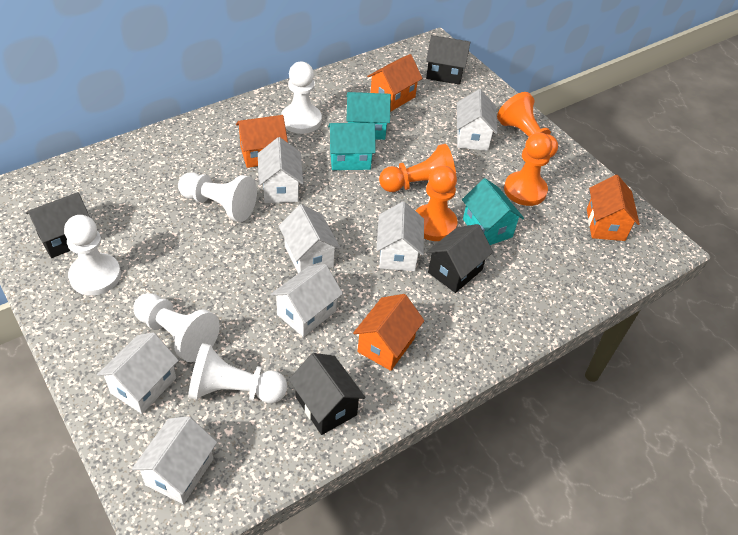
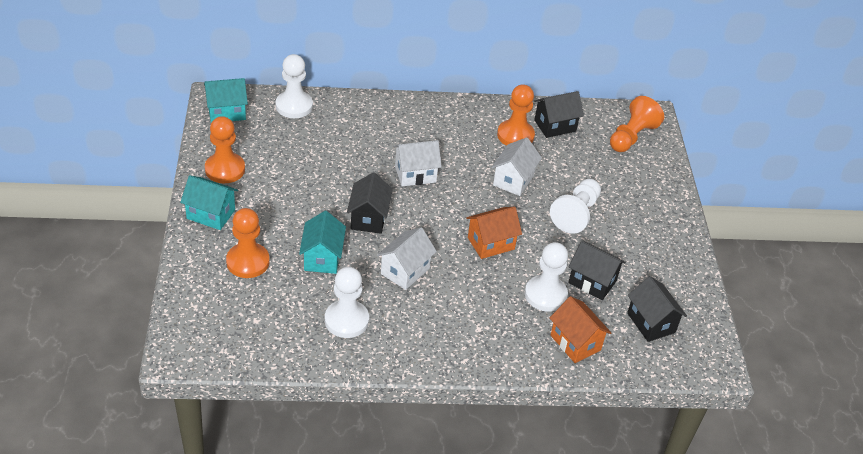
orange house: [236,115,288,168] [353,294,424,371] [367,54,423,111] [587,175,640,241] = 4 -> [466,207,522,259] [550,296,611,363] = 2
white house: [97,332,179,414] [132,416,217,504] [258,137,303,203] [270,264,343,337] [279,204,340,273] [376,201,424,271] [457,89,497,151] = 7 -> [377,227,437,290] [393,140,442,186] [491,137,542,196] = 3
white pawn: [64,215,121,296] [133,293,220,362] [178,172,257,222] [188,343,287,403] [281,62,322,134] = 5 -> [275,54,313,118] [325,267,369,338] [525,242,568,312] [550,179,601,234] = 4

